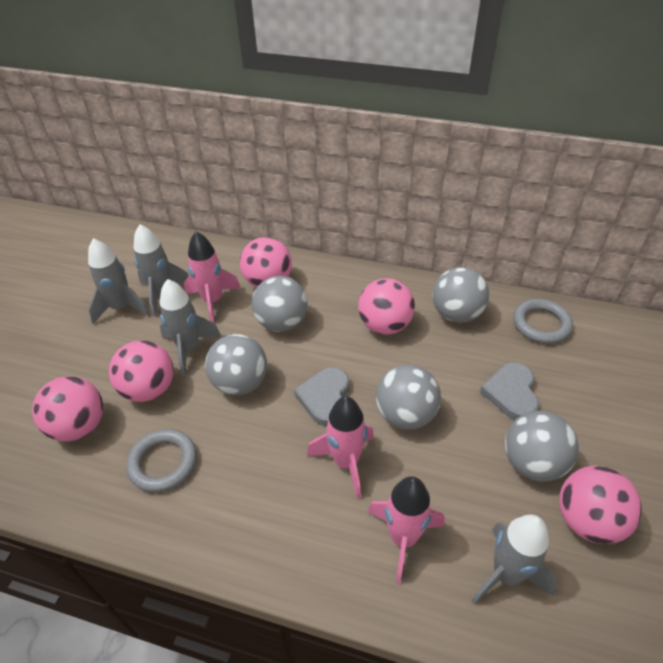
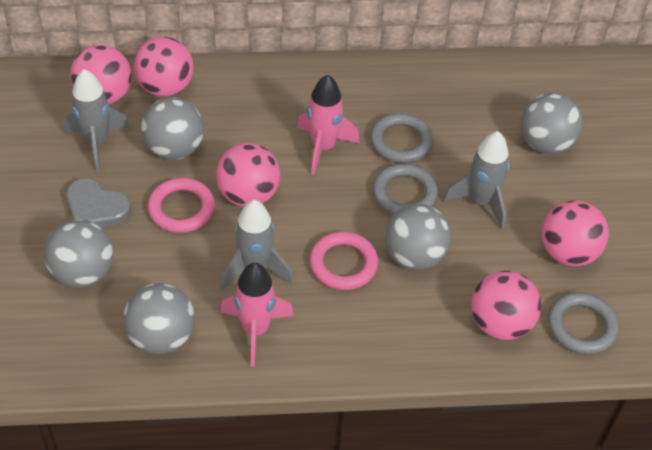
grey heart: [294,367,349,427] [480,362,539,420] = 2 -> [66,178,131,228] = 1
grey ring: [126,429,197,492] [513,299,573,344] = 2 -> [370,113,433,163] [372,164,438,214] [548,292,619,354] = 3
grey rocket: [88,238,150,324] [134,224,189,317] [160,279,222,376] [471,515,558,604] = 4 -> [63,69,130,172] [221,200,293,290] [443,131,510,230] = 3
pink ring: none = 0 -> [148,178,215,233] [310,232,378,290] = 2
pink rocket: [184,231,241,322] [307,396,374,499] [368,476,445,584] = 3 -> [221,262,294,367] [297,74,360,175] = 2

